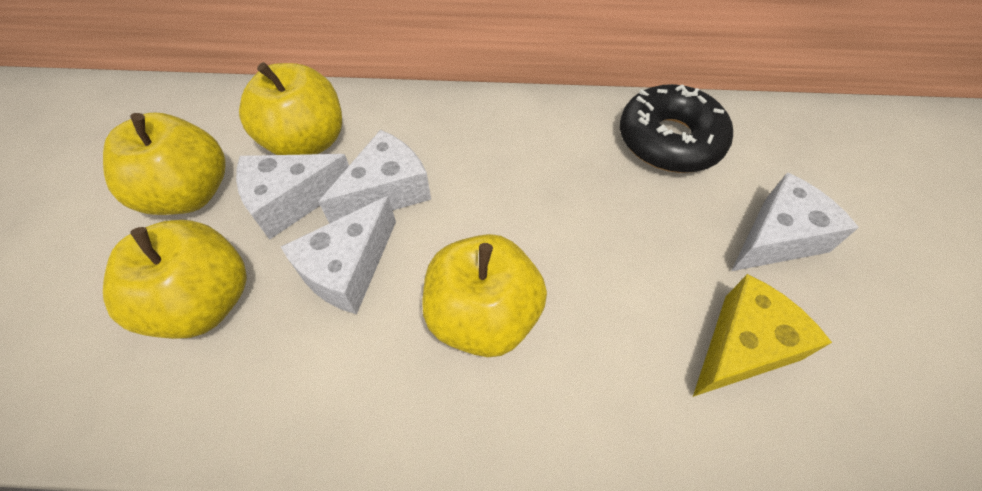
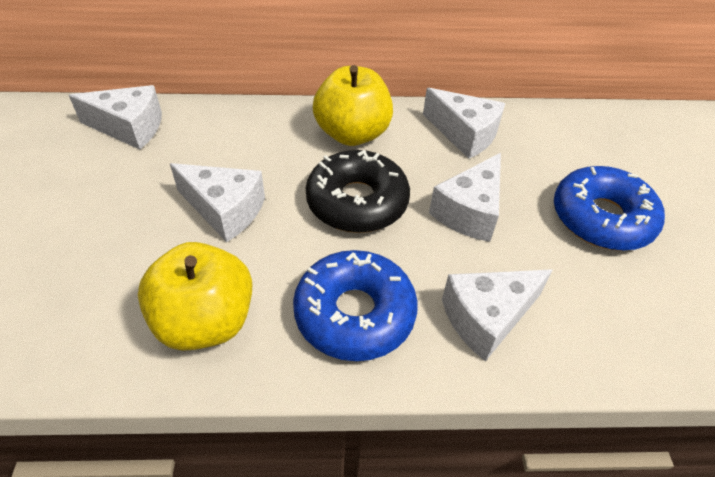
blue donut: none = 0 -> [293,250,418,361] [554,166,665,251] = 2
white cheese: [236,154,349,240] [281,196,396,314] [319,130,431,224] [731,172,859,271] = 4 -> [69,85,162,150] [170,163,265,242] [423,88,505,159] [429,153,501,242] [442,269,553,361] = 5
yellow apple: [103,113,226,215] [103,220,247,339] [239,62,342,155] [422,234,547,357] = 4 -> [138,242,252,351] [313,65,393,146] = 2
yellow cheese: [693,274,832,397] = 1 -> none = 0

